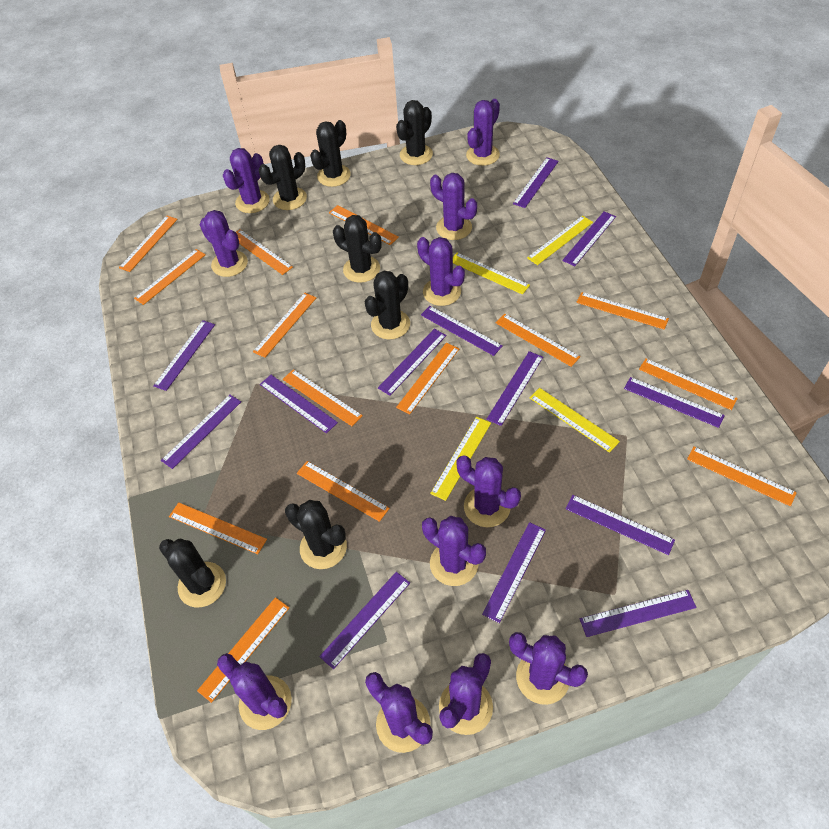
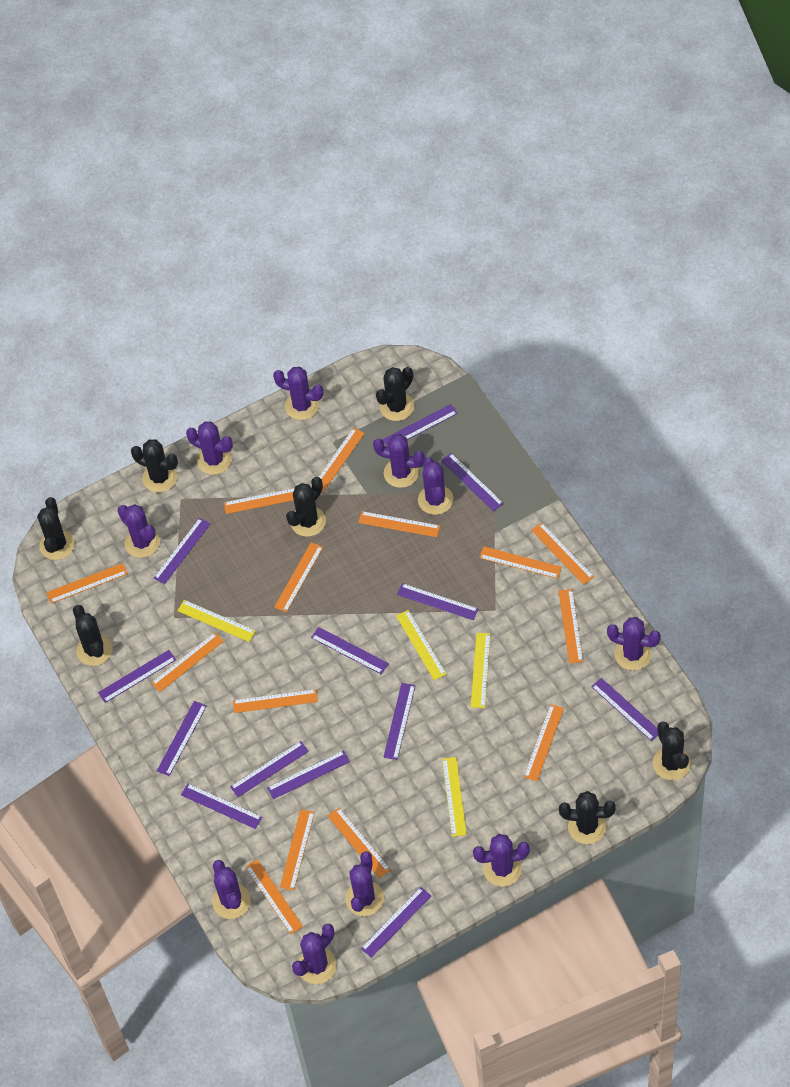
purple cactus: [200,210,248,277] [217,653,292,730] [223,148,270,213] [365,672,433,753] [417,237,465,306] [422,516,486,586] [430,173,477,240] [439,653,493,735] [456,455,521,527] [466,99,500,166] [509,632,588,705] = 11 -> [118,504,160,558] [186,422,233,475] [212,860,251,919] [273,367,323,420] [292,924,337,984] [345,851,384,916] [373,434,425,488] [418,457,453,515] [473,834,530,887] [607,617,661,670] = 10

